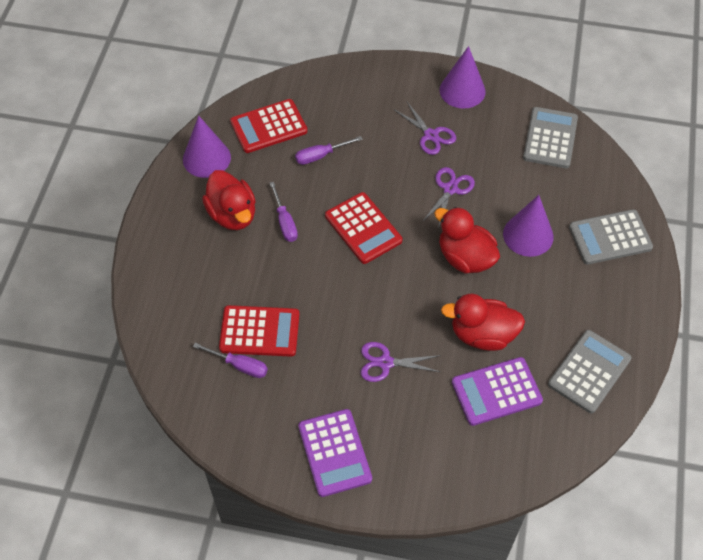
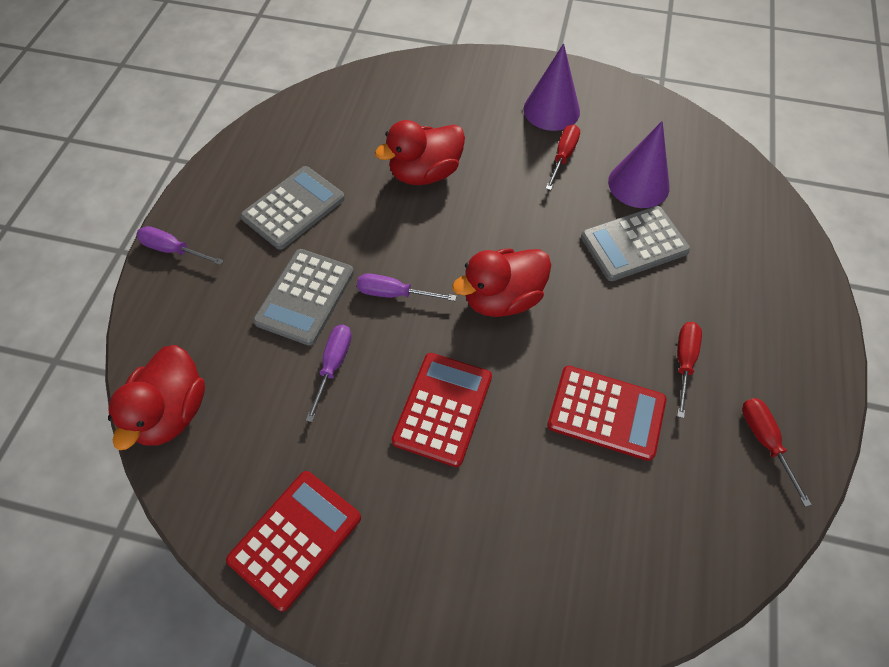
purple calculator: [298,409,372,497] [452,357,543,426] = 2 -> none = 0
purple cone: [183,116,231,178] [440,46,486,109] [503,195,554,257] = 3 -> [523,43,580,131] [608,121,670,208] = 2
purple scissors: [361,342,441,382] [395,102,456,155] [422,167,475,229] = 3 -> none = 0
red screwdriver: none = 0 -> [545,124,580,190] [677,322,702,418] [742,398,812,507] = 3

